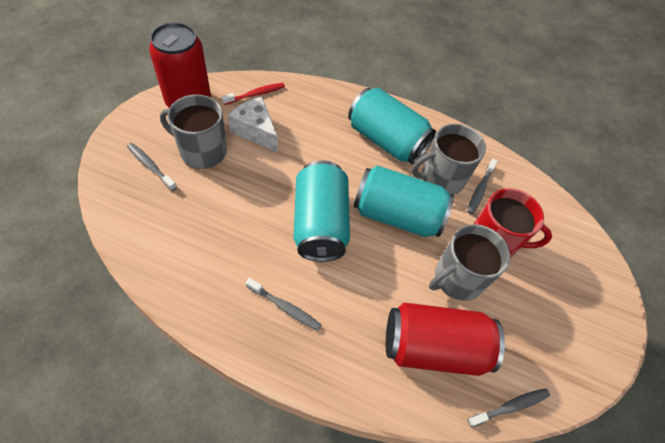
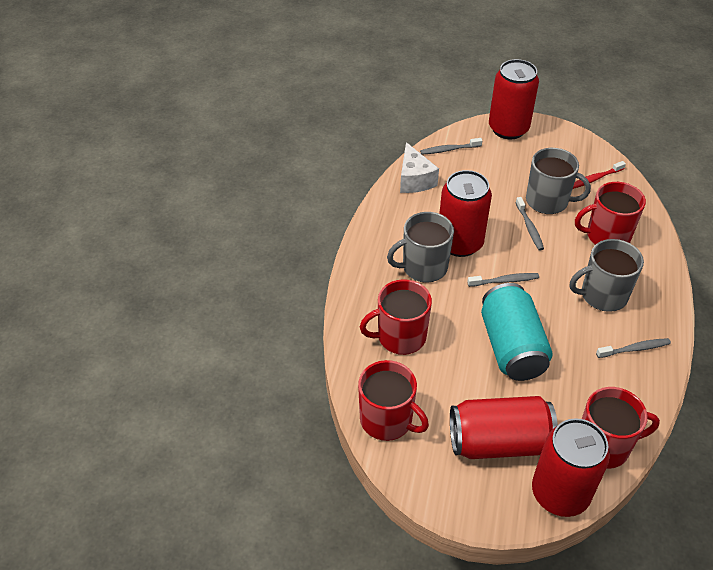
red can: [149,22,211,108] [386,303,505,376] = 2 -> [439,170,492,257] [450,396,558,459] [489,59,539,139] [532,418,610,517] = 4
red mug: [474,188,552,258] = 1 -> [358,360,429,441] [360,279,432,355] [575,182,646,245] [582,387,660,469] = 4
turquoise can: [293,160,350,262] [348,87,436,165] [354,165,454,237] = 3 -> [481,283,553,381] = 1

